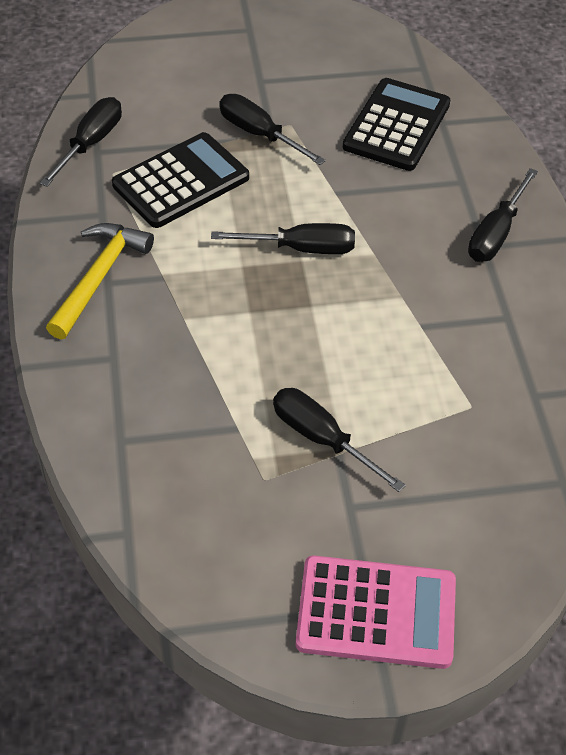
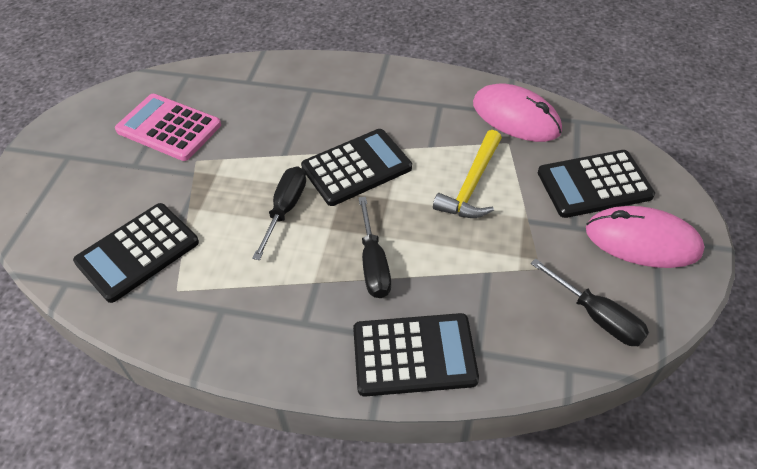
black calculator: [112,132,249,228] [343,78,451,171] = 2 -> [73,203,199,303] [301,129,412,206] [353,313,479,396] [538,150,655,218] = 4
black screwdriver: [40,97,122,187] [211,223,355,254] [219,94,326,165] [273,388,406,492] [468,168,538,262] = 5 -> [252,166,306,260] [358,197,391,298] [530,258,649,346] = 3
pink mouse: none = 0 -> [473,84,562,142] [586,206,705,268] = 2

